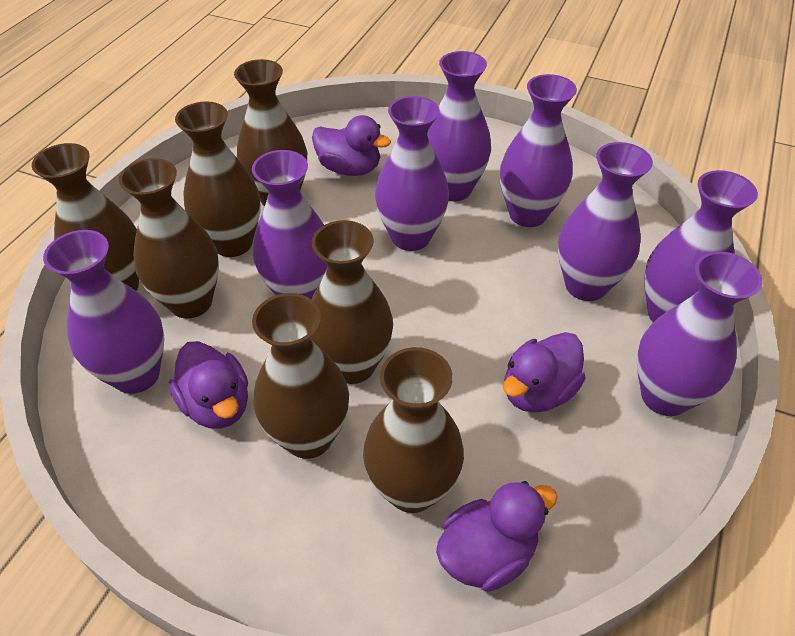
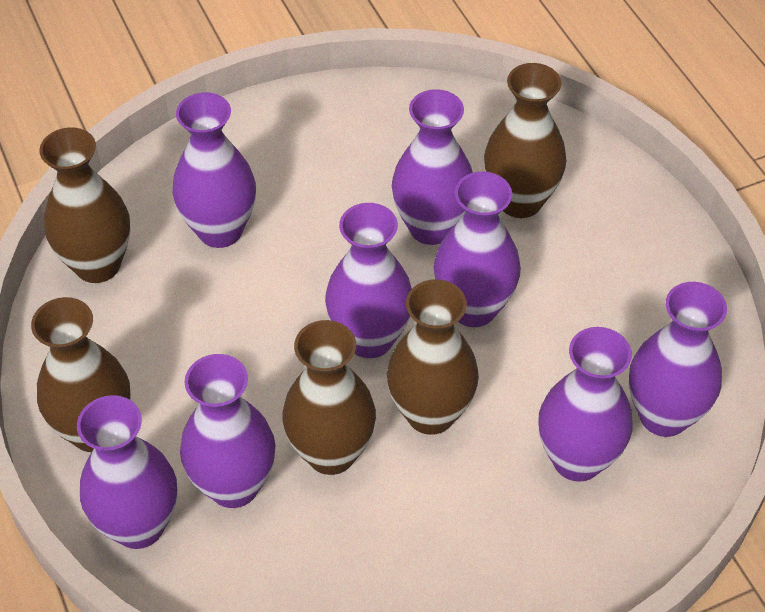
brown vase: [32,143,139,291] [119,158,219,319] [175,101,260,257] [234,59,307,207] [252,293,349,459] [310,220,393,384] [363,347,464,513] = 7 -> [31,297,131,452] [39,127,130,283] [282,320,376,475] [387,279,479,435] [484,63,566,218] = 5
purple duck: [169,341,248,429] [312,115,391,176] [436,481,558,592] [503,332,586,413] = 4 -> none = 0

